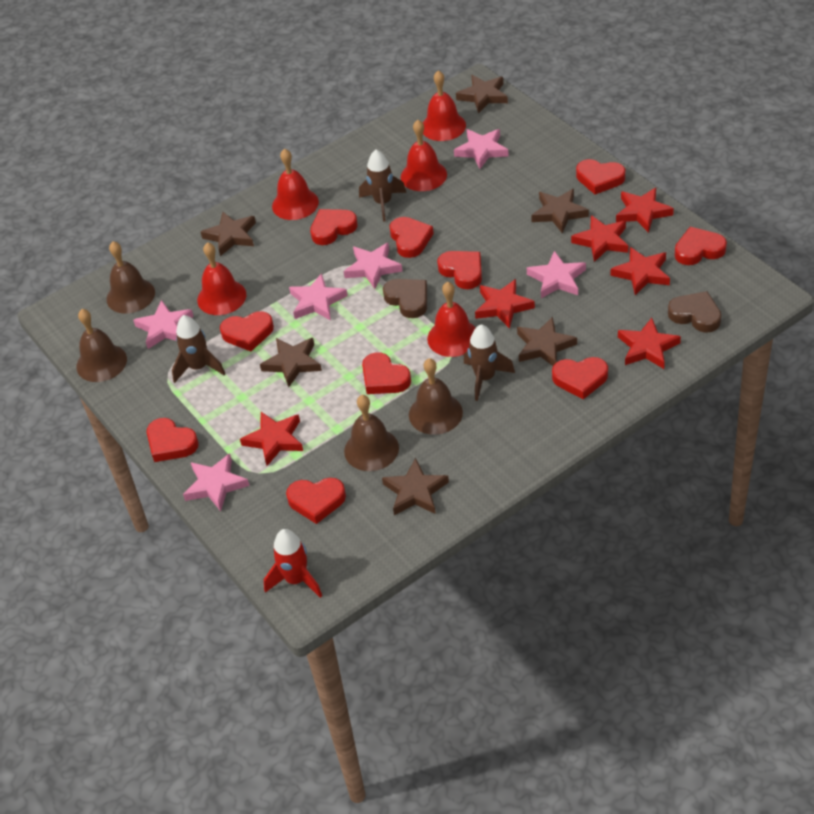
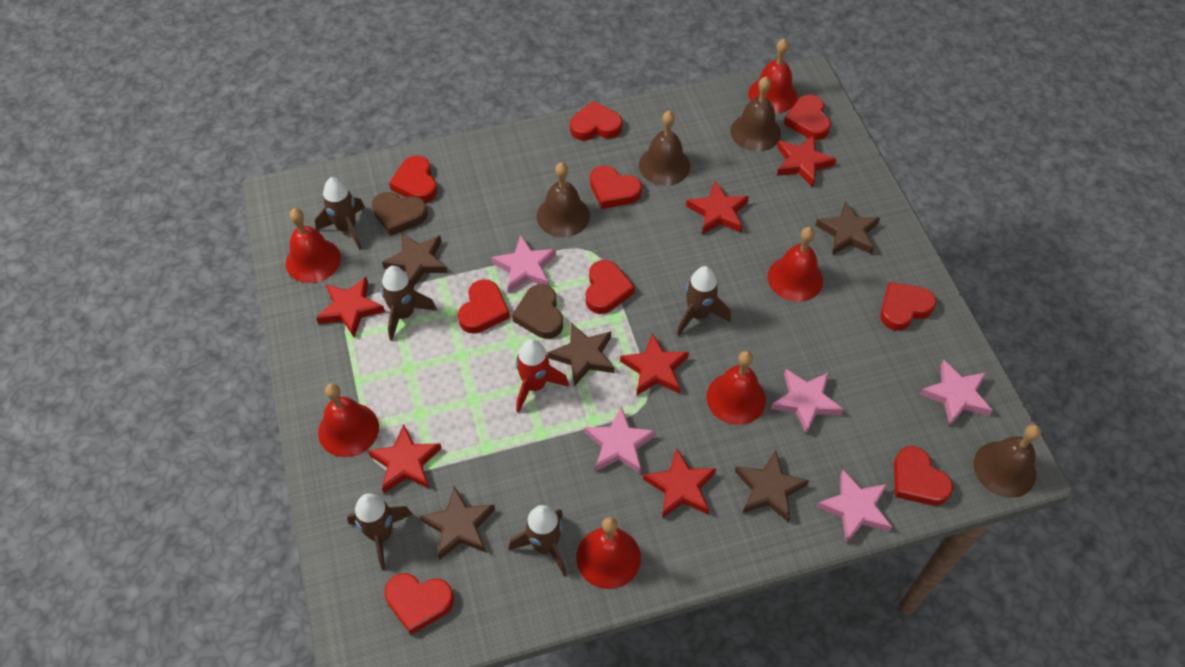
brown rocket: [172,315,225,383] [359,149,407,222] [464,324,515,401] = 3 -> [315,177,365,250] [347,494,413,570] [381,266,437,341] [509,505,567,576] [677,266,731,336] = 5
brown star: [201,212,256,256] [260,338,322,387] [382,458,449,515] [456,75,508,114] [517,317,577,366] [531,189,589,233] = 6 -> [382,233,447,287] [419,486,495,560] [548,323,614,387] [735,450,809,522] [815,201,880,255] = 5
pink star: [133,300,194,349] [183,453,249,511] [289,273,348,321] [344,243,402,289] [454,129,509,169] [527,251,586,298] = 6 -> [491,236,556,293] [584,406,656,474] [771,369,844,434] [817,470,892,543] [920,360,993,426] = 5
red bell: [197,242,246,315] [272,148,319,220] [401,120,447,191] [423,70,466,141] [427,282,476,357] = 5 -> [286,208,341,283] [318,383,379,457] [576,517,641,589] [706,351,766,425] [748,39,798,113] [768,227,823,302] = 6
red heart: [147,418,199,462] [220,311,274,351] [286,478,346,524] [310,209,358,245] [362,352,411,394] [390,217,434,258] [437,251,482,289] [552,357,608,399] [576,159,625,195] [675,227,727,265] = 10 -> [384,573,454,635] [389,155,437,203] [458,279,510,334] [570,101,622,140] [586,260,635,314] [590,165,642,209] [784,95,831,140] [880,282,936,331] [894,446,953,506] = 9

